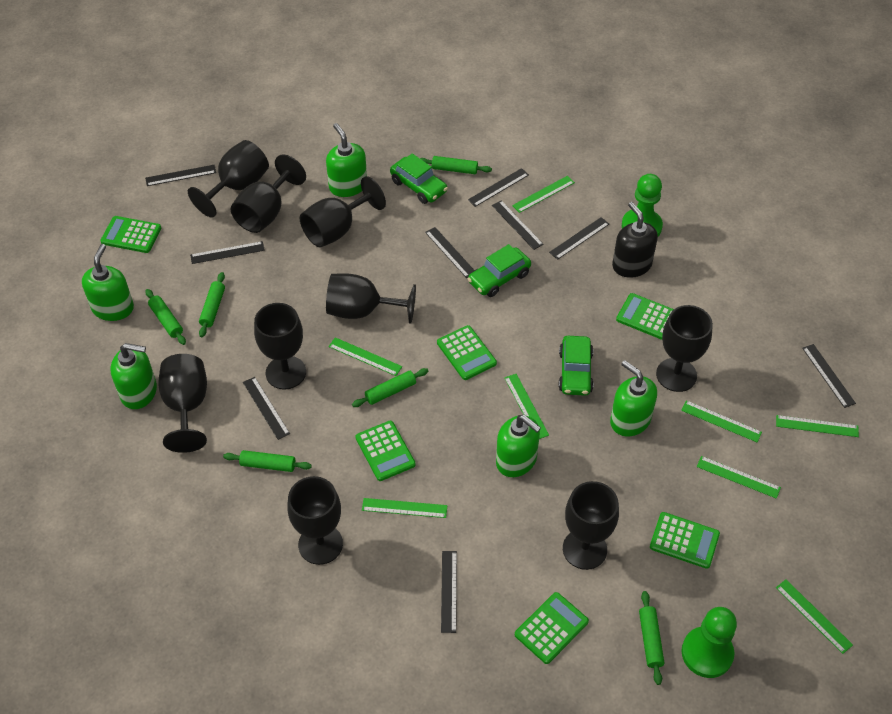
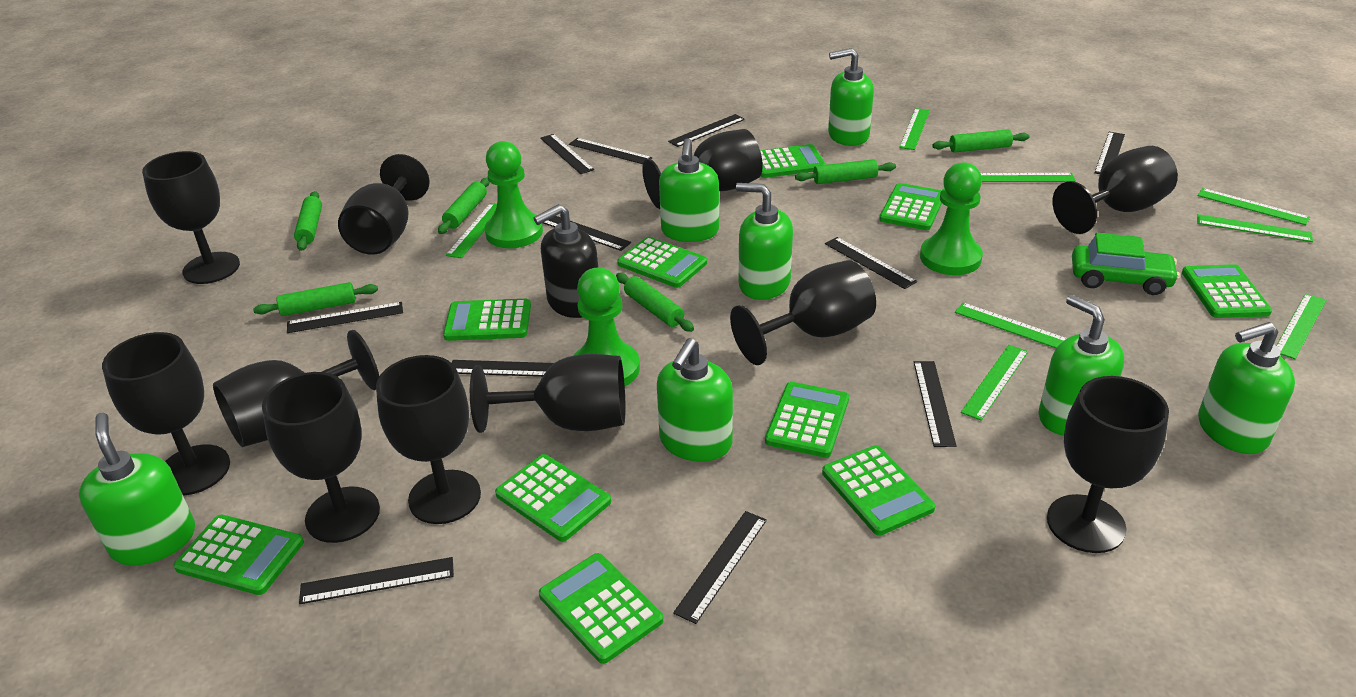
black goblet: [159,354,207,453] [188,140,269,218] [230,154,306,233] [254,303,306,390] [287,476,343,565] [300,176,386,247] [326,273,416,324] [563,481,619,570] [656,305,713,392] = 9 -> [102,332,230,496] [142,151,240,284] [213,330,379,447] [262,372,380,543] [338,154,430,255] [376,355,481,524] [470,354,625,433] [642,129,763,209] [730,260,876,365] [1047,376,1169,553] [1053,146,1178,234] = 11
black ruler: [145,165,216,186] [190,241,265,264] [243,377,290,440] [425,227,474,278] [441,551,457,633] [468,168,529,207] [492,200,544,250] [549,217,609,260] [802,344,856,408] = 9 -> [287,302,403,333] [299,557,454,604] [452,360,553,377] [540,134,594,174] [543,216,631,251] [569,138,652,164] [668,114,745,147] [673,511,767,624] [825,237,917,289] [914,361,957,447] [1094,132,1125,174] = 11
green calculator: [100,216,161,253] [355,421,416,481] [437,325,497,380] [515,592,589,664] [616,293,674,340] [650,512,720,569] = 6 -> [174,515,304,595] [443,299,531,341] [495,454,611,542] [539,553,663,664] [617,237,707,288] [760,144,826,178] [765,382,849,458] [822,445,935,536] [879,183,942,230] [1182,264,1272,318] = 10
green car: [390,153,448,204] [468,244,531,297] [558,336,594,396] = 3 -> [1072,233,1180,295] = 1
green pawn: [622,174,663,237] [682,607,737,678] = 2 -> [485,141,543,248] [574,267,640,386] [920,162,983,275] = 3
green soap dispenser: [82,244,134,321] [111,343,157,409] [326,123,367,197] [496,415,541,477] [610,360,657,437] = 5 -> [79,413,195,566] [657,338,733,462] [659,138,719,242] [736,183,793,300] [828,48,874,146] [1038,295,1124,436] [1198,322,1295,454] = 7

